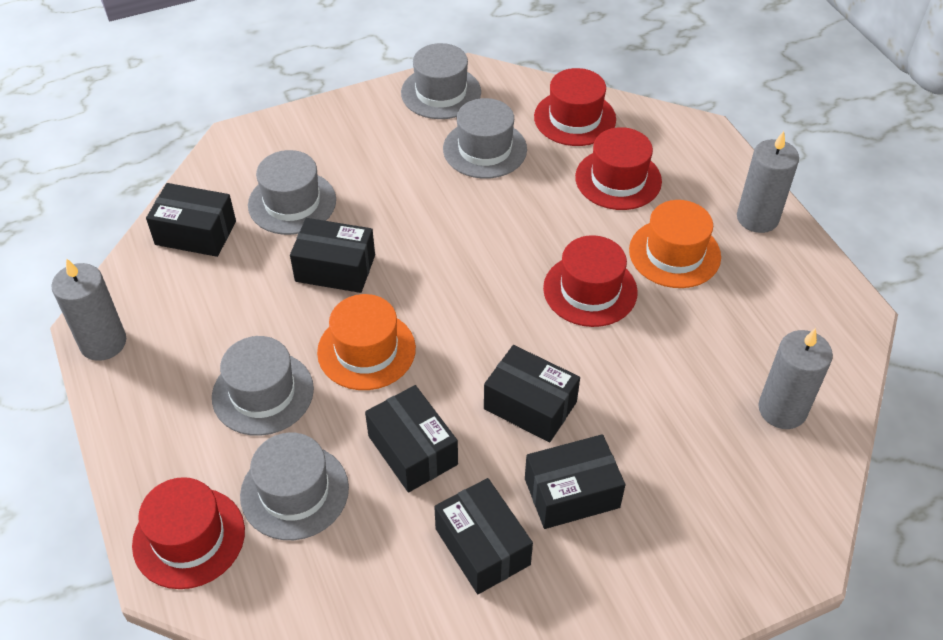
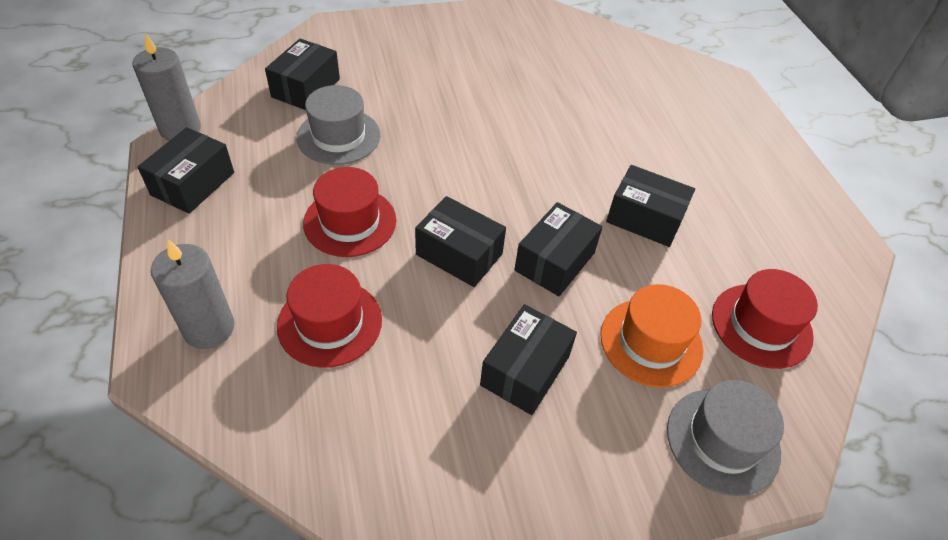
grey candle: [51,258,126,361] [737,131,799,233] [758,328,833,429] = 3 -> [132,33,201,141] [151,240,235,349] = 2
grey hat: [212,336,314,436] [240,433,349,540] [248,150,336,235] [401,43,481,119] [443,98,527,179] = 5 -> [297,85,381,165] [667,380,784,496] = 2
orange hat: [317,294,416,390] [629,200,721,288] = 2 -> [600,284,703,388] = 1
red hat: [132,477,245,589] [534,68,616,146] [543,235,638,327] [575,127,662,210] = 4 -> [277,264,382,368] [303,167,396,257] [712,269,818,369] = 3

